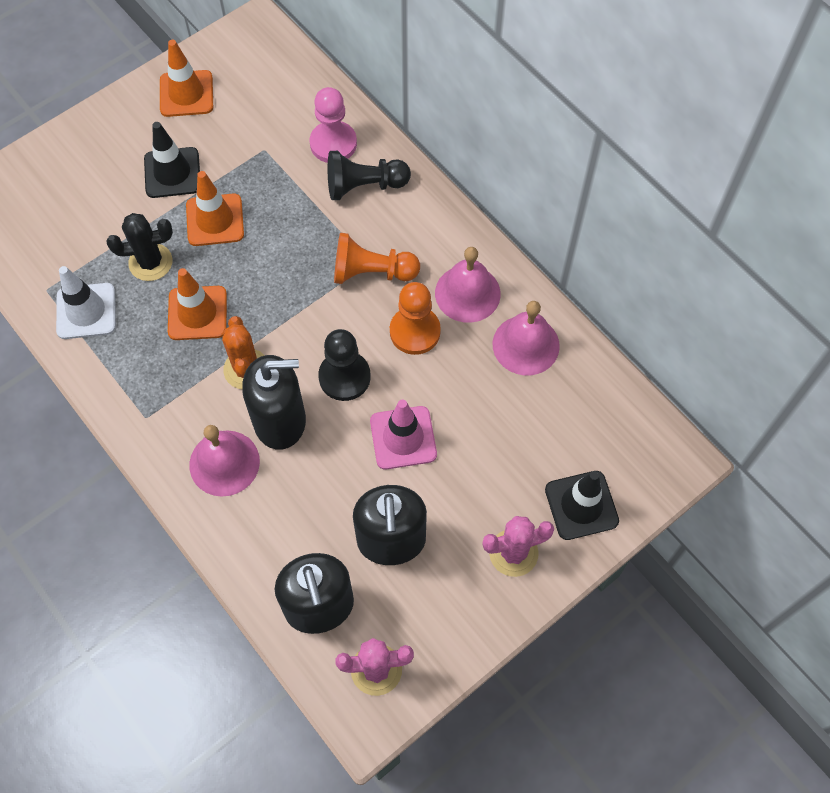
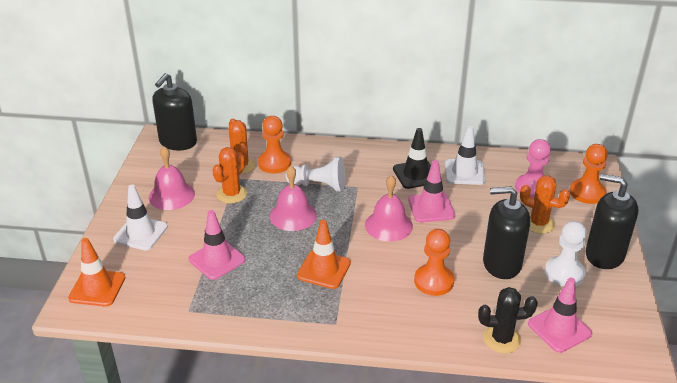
black pawn: [318,329,371,401] [328,151,411,200] = 2 -> none = 0
black traffic cone: [144,122,200,198] [545,471,619,540] = 2 -> [393,128,431,189] = 1
orange cactus: [222,316,265,389] = 1 -> [212,147,247,204] [229,119,256,174] [520,175,570,234] = 3
orange pawn: [334,233,420,284] [390,282,441,355] = 2 -> [258,116,291,173] [414,229,454,296] [570,144,608,204] = 3
orange traffic cone: [160,40,213,117] [168,268,227,340] [186,171,244,246] = 3 -> [68,238,125,306] [297,220,351,289] = 2
pink cactus: [335,638,414,696] [482,516,554,577] = 2 -> none = 0
pink traffic cone: [370,399,437,470] = 1 -> [189,210,246,280] [408,160,455,222] [528,278,592,353] = 3
white pawn: none = 0 -> [285,157,345,192] [545,221,587,287] = 2
white traffic cone: [56,266,116,339] = 1 -> [113,184,168,250] [445,126,486,185] = 2

